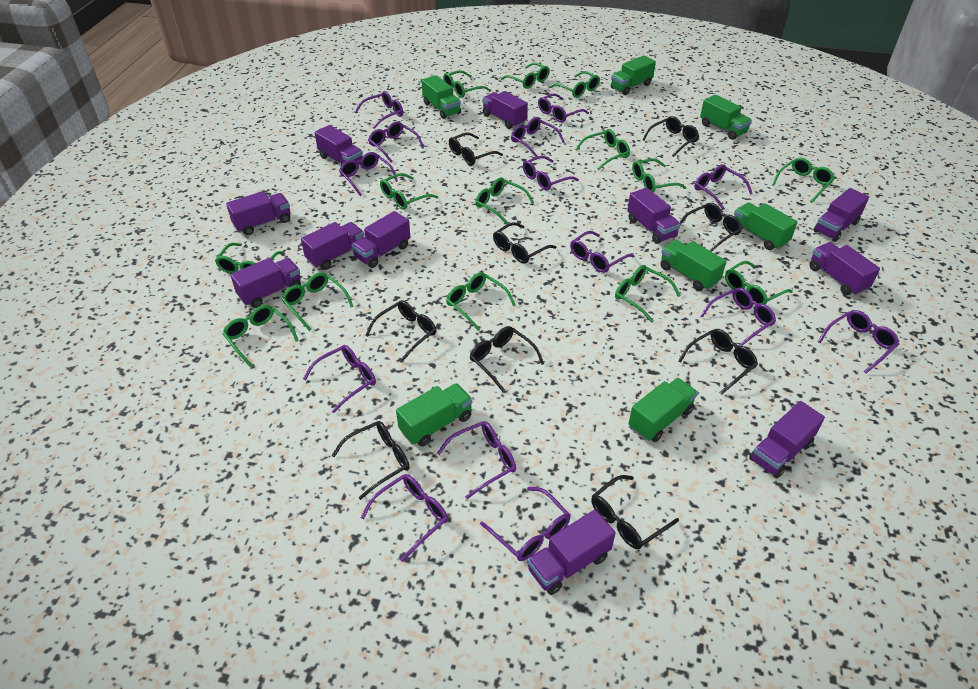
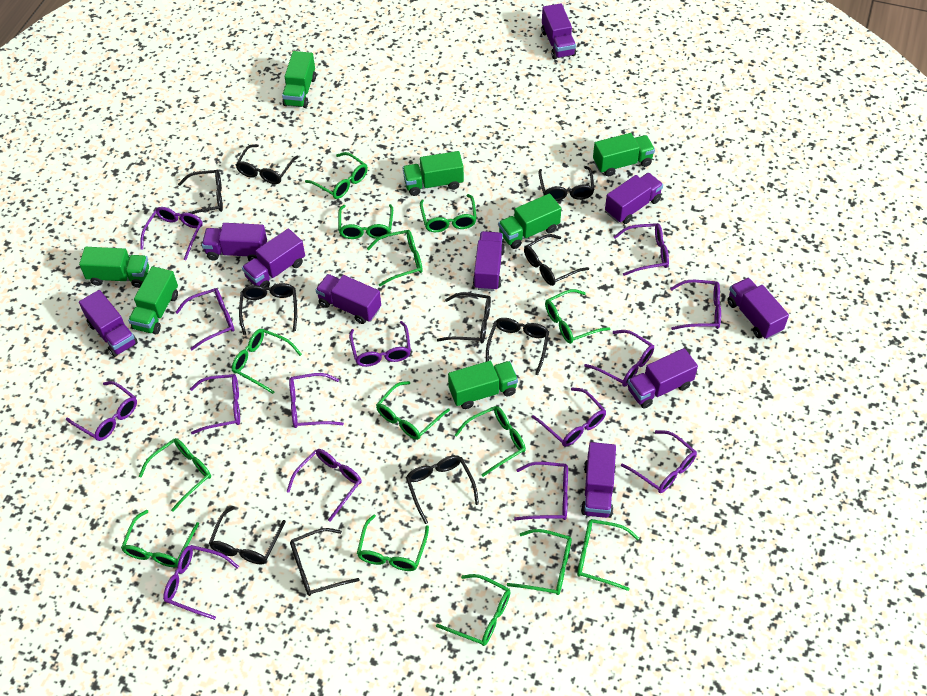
black glasses: [332,421,410,500] [365,300,436,363] [449,132,503,165] [470,326,544,392] [493,222,557,263] [591,475,679,549] [642,116,699,157] [678,329,758,395] [679,203,742,252] = 9 -> [178,170,223,220] [209,506,286,565] [236,144,299,184] [239,283,297,335] [290,528,360,596] [406,455,479,524] [437,292,491,343] [486,318,549,375] [524,234,589,286] [538,166,594,201] = 10
purple truck: [226,191,291,235] [230,258,301,308] [301,222,364,270] [315,125,363,165] [351,211,410,268] [482,91,528,129] [527,510,615,595] [627,187,681,244] [750,401,825,478] [809,242,880,296] [814,188,869,242] = 11 -> [79,290,138,357] [202,223,267,261] [242,228,305,288] [316,274,381,324] [473,231,505,291] [541,3,576,59] [581,442,616,518] [605,173,663,224] [628,348,698,408] [727,278,789,339] = 10

